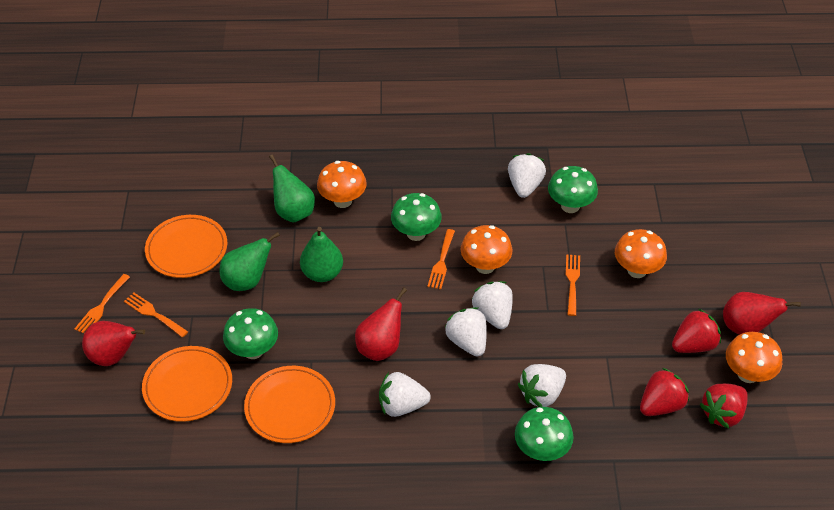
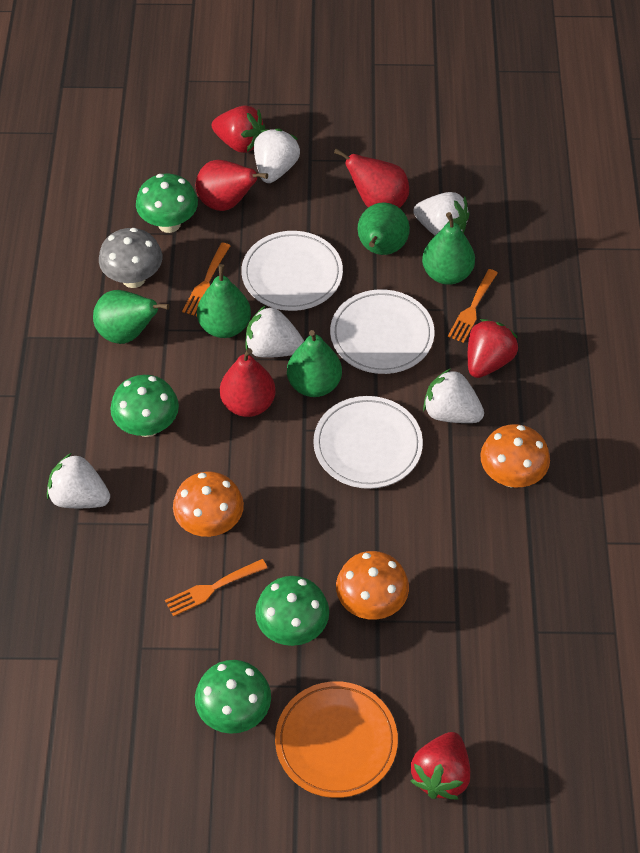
green pear: [220,232,280,291] [269,155,315,223] [300,227,343,282] = 3 -> [93,290,170,344] [197,264,251,338] [287,330,342,397] [358,203,410,255] [422,212,475,285] = 5
grey mushroom: none = 0 -> [99,228,162,288] = 1
orange fork: [74,274,130,333] [124,292,188,338] [427,229,455,289] [566,254,580,316] = 4 -> [165,559,267,617] [182,243,230,316] [448,269,498,343] = 3
orange mushroom: [317,161,367,208] [461,225,512,274] [615,229,667,278] [726,332,782,383] = 4 -> [173,471,244,537] [336,551,409,620] [480,424,550,487] = 3
orange plate: [142,346,232,422] [145,215,227,278] [244,366,335,443] = 3 -> [275,681,398,798] = 1
white plate: none = 0 -> [241,231,343,311] [313,396,423,489] [330,289,435,374] = 3

